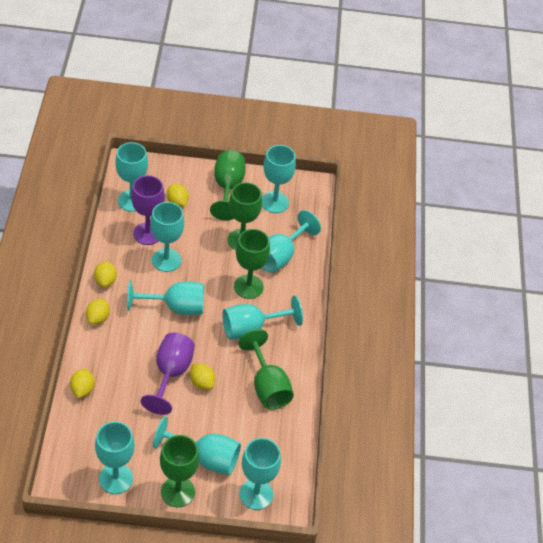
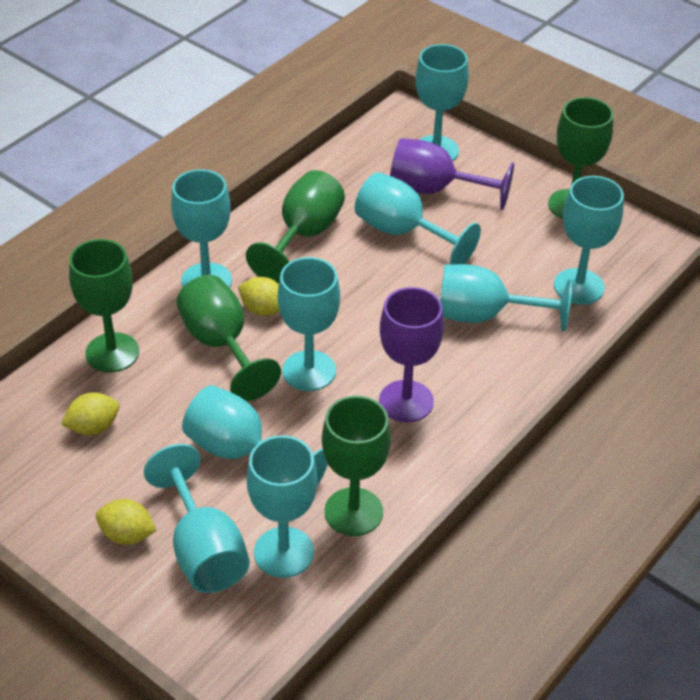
yellow lemon: [70,369,94,398] [86,299,110,325] [94,261,117,287] [167,184,189,207] [190,364,215,390] = 5 -> [61,392,119,435] [96,499,156,545] [238,277,280,316] = 3

